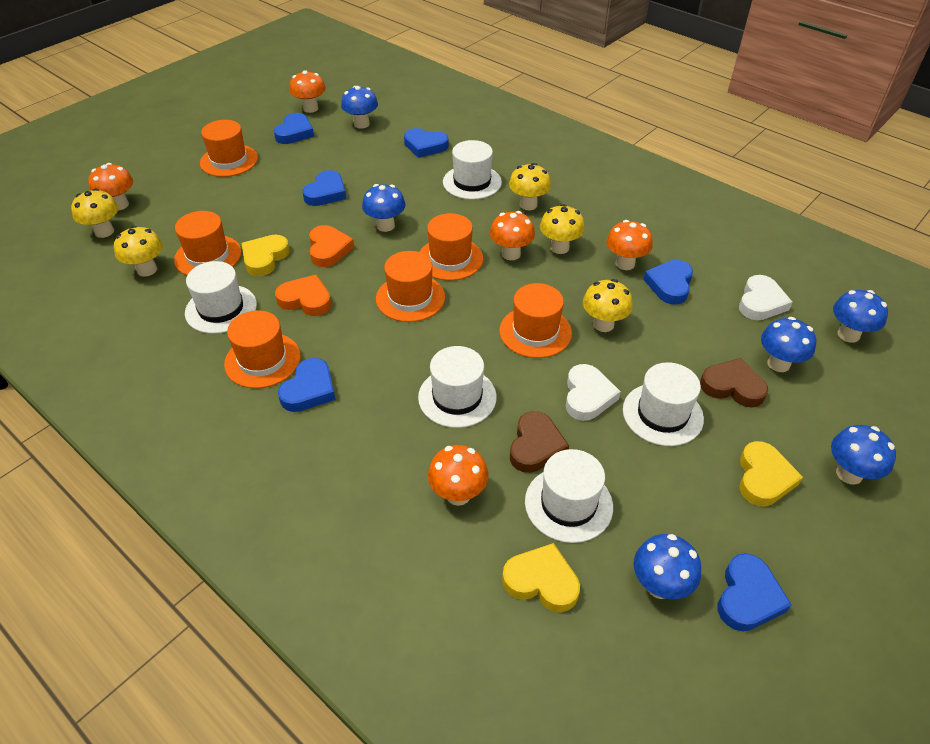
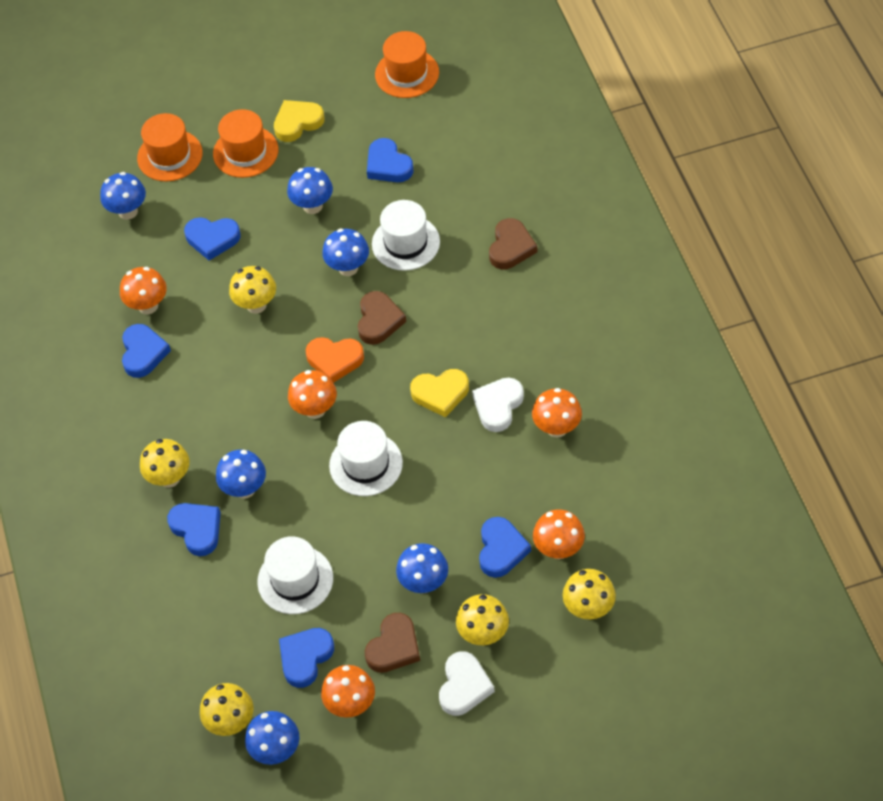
brown heart: [510,411,569,473] [700,358,768,407] = 2 -> [358,291,406,345] [365,613,420,673] [489,218,537,269] = 3
orange hat: [174,211,242,275] [200,120,258,177] [224,310,301,388] [376,251,445,322] [420,213,483,281] [499,283,572,358] = 6 -> [137,113,203,182] [213,109,278,178] [375,31,439,98] = 3
orange heart: [275,275,331,316] [309,225,354,267] = 2 -> [306,337,364,383] = 1
white hat: [185,261,257,334] [418,346,497,428] [443,140,502,200] [525,449,613,543] [623,362,704,446] = 5 -> [257,536,333,614] [329,421,403,496] [372,200,440,271] = 3
yellow heart: [242,235,290,276] [502,543,580,612] [739,441,803,506] = 3 -> [274,100,325,142] [410,369,469,418] = 2

